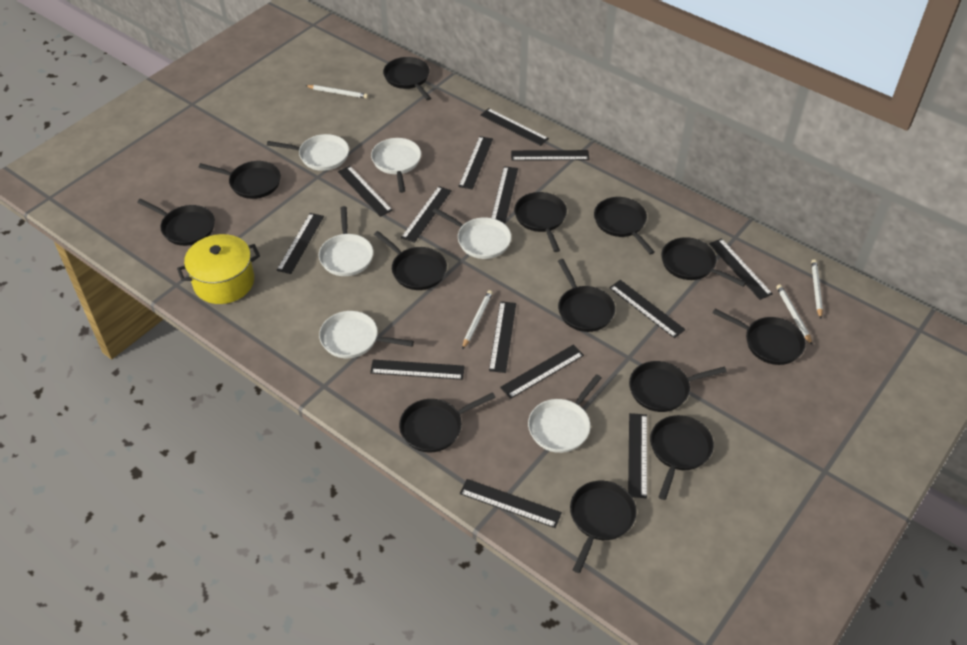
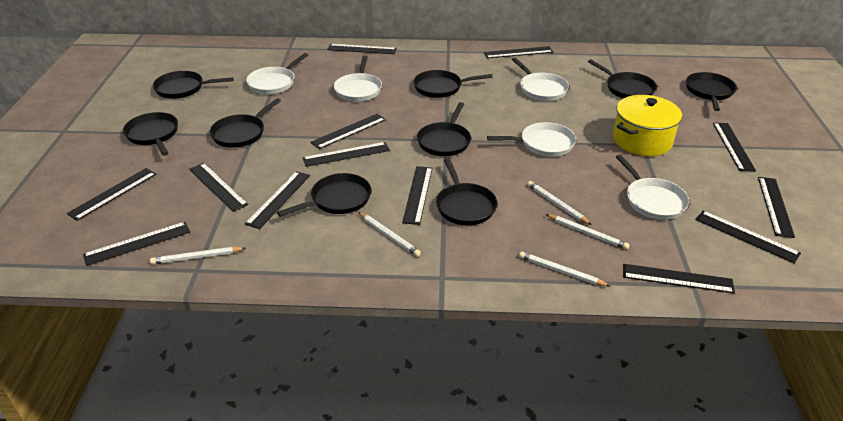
black pan: [137,198,215,246] [198,161,281,199] [374,231,447,290] [383,57,431,100] [399,392,496,453] [514,192,567,252] [558,259,615,332] [570,481,637,573] [594,197,655,255] [629,361,727,412] [650,415,714,500] [661,237,747,287] [713,308,806,365] = 13 -> [123,112,178,156] [153,71,234,99] [210,98,281,148] [277,173,371,217] [413,70,493,98] [417,102,471,156] [436,158,497,225] [588,59,657,98] [686,72,737,111] = 9
black ruler: [277,213,324,274] [338,166,393,217] [370,359,465,380] [401,186,452,243] [458,136,493,190] [460,479,562,528] [480,108,549,146] [489,301,516,373] [491,166,518,223] [500,345,584,399] [511,150,589,161] [609,280,686,338] [628,413,647,498] [709,238,773,300] = 14 -> [67,168,156,221] [83,222,190,266] [189,163,248,212] [245,171,310,229] [303,142,390,167] [311,114,386,149] [327,44,397,54] [402,166,432,225] [484,46,553,58] [623,264,735,293] [695,211,801,263] [713,123,756,171] [758,177,795,238] = 13
white pan: [267,134,349,171] [319,206,373,276] [319,311,414,358] [371,138,421,193] [432,208,511,259] [528,374,602,453] = 6 -> [246,53,308,94] [334,55,382,102] [487,122,576,157] [512,58,569,101] [616,155,689,220] = 5
white pencil: [306,85,368,99] [462,290,493,350] [776,284,812,345] [811,259,823,319] = 4 -> [150,247,246,264] [358,212,421,257] [519,252,611,287] [527,181,592,225] [545,214,630,250] = 5

